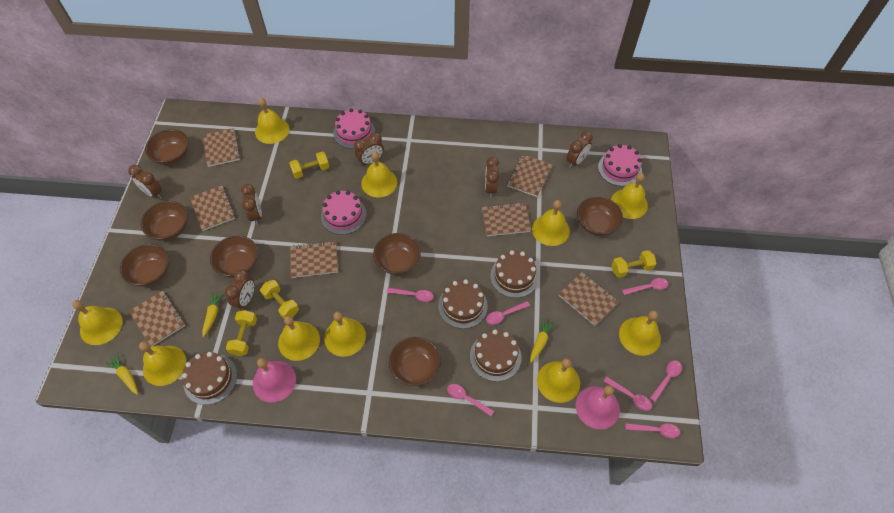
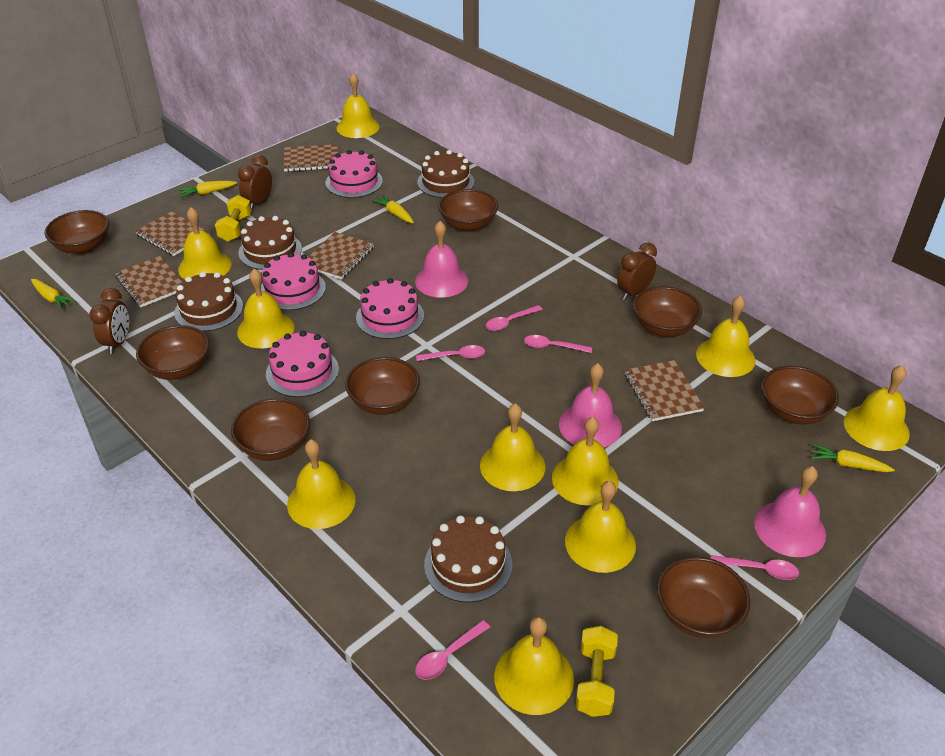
brown bowl: [120,244,169,287] [141,201,188,241] [145,129,189,165] [210,236,258,278] [373,233,421,275] [389,337,441,386] [577,196,623,236] = 7 -> [44,210,109,254] [136,325,210,380] [231,398,310,461] [345,357,420,415] [438,189,498,232] [633,286,702,337] [657,556,751,638] [761,366,839,424] = 8
brown clock: [128,165,162,199] [225,269,254,311] [241,184,262,225] [354,132,384,166] [485,157,499,197] [567,131,593,168] = 6 -> [90,288,129,354] [238,155,272,210] [617,243,657,300] = 3
brown notebook: [129,291,185,347] [190,185,235,231] [203,128,240,167] [290,241,338,278] [482,202,531,236] [507,154,552,197] [558,272,619,326] = 7 -> [115,256,182,307] [135,211,210,256] [283,144,338,172] [308,232,374,280] [625,360,705,421] = 5
pink bell: [253,358,296,402] [576,385,620,429] = 2 -> [415,221,468,298] [559,363,622,447] [754,466,826,557] = 3
pink cake: [321,191,367,235] [333,108,375,149] [598,144,642,186] = 3 -> [261,252,326,310] [266,331,339,397] [325,150,383,198] [356,278,424,339] = 4
pink spoon: [387,288,433,302] [447,384,494,416] [486,301,530,325] [604,377,652,411] [622,278,668,295] [625,423,680,438] [650,360,682,402] = 7 -> [415,620,490,680] [416,345,485,361] [486,305,543,331] [524,335,592,353] [711,555,799,580] = 5
yellow carrot: [105,353,138,395] [202,292,223,337] [530,317,555,363] = 3 -> [31,279,76,310] [178,181,237,198] [372,194,414,223] [811,444,895,472] = 4
yellow dumbbell: [226,310,257,356] [260,280,299,319] [289,152,329,179] [612,250,656,278] = 4 -> [215,195,252,242] [575,626,618,717] = 2

